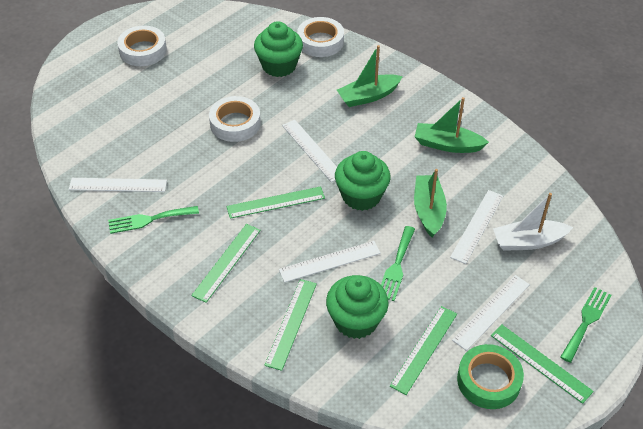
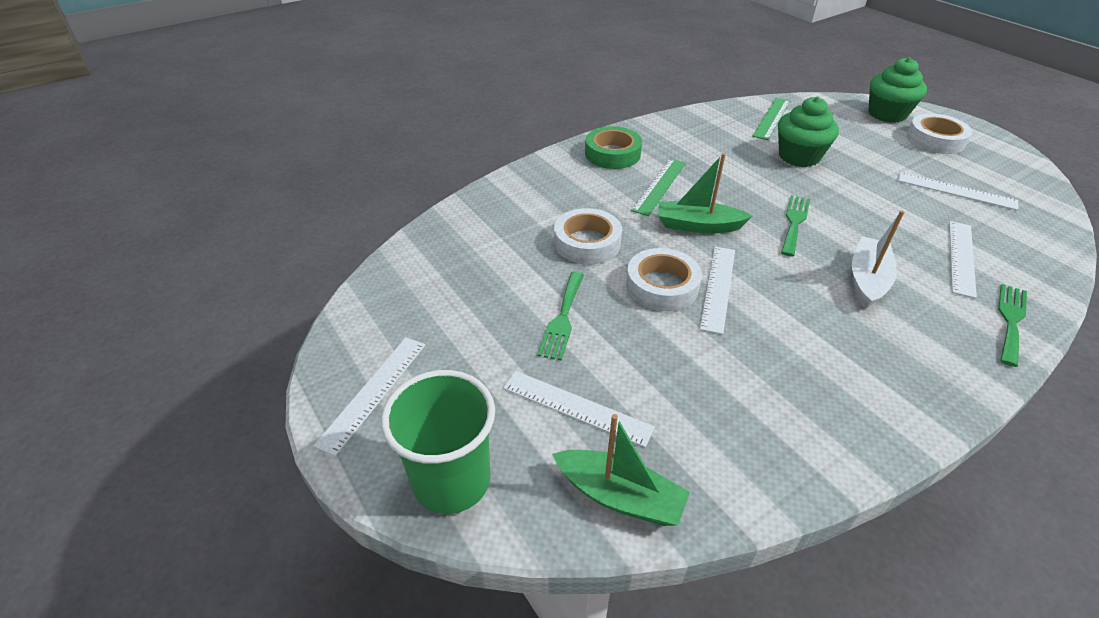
green boat: [337,45,403,107] [414,169,447,237] [415,97,489,153] = 3 -> [552,414,690,526] [658,153,752,233] = 2
green cup: none = 0 -> [381,370,495,514] = 1
green cupcake: [254,21,303,77] [326,275,389,339] [335,151,391,211] = 3 -> [778,97,839,167] [869,57,927,123] = 2
green ruler: [191,224,261,303] [226,186,325,219] [264,279,317,371] [390,306,457,395] [491,324,594,404] = 5 -> [631,159,686,216] [752,98,790,140] = 2

